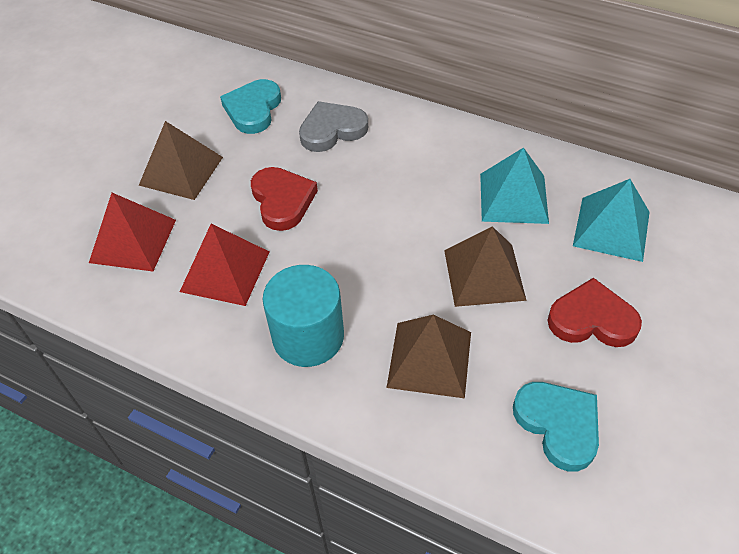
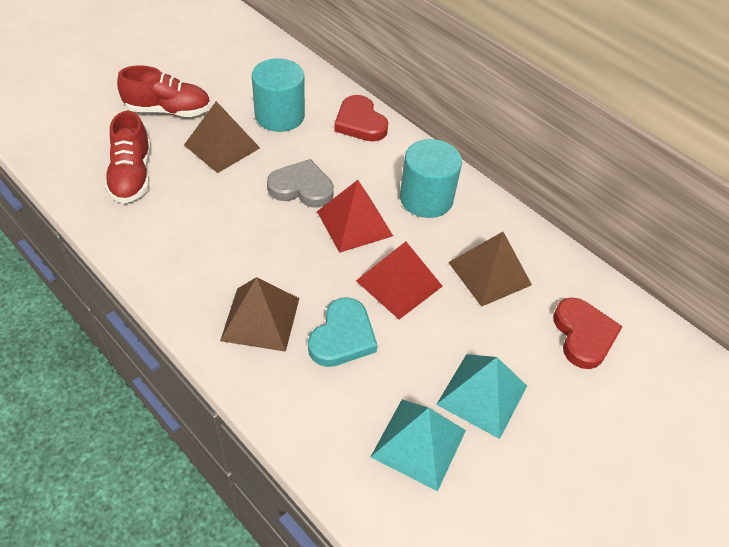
red shoe: none = 0 -> [105,111,151,203] [117,66,211,117] = 2
turquoise cylinder: [263,265,344,367] = 1 -> [252,58,305,132] [400,139,462,218] = 2
turquoise heart: [220,79,281,134] [513,382,599,471] = 2 -> [308,297,378,367] = 1

